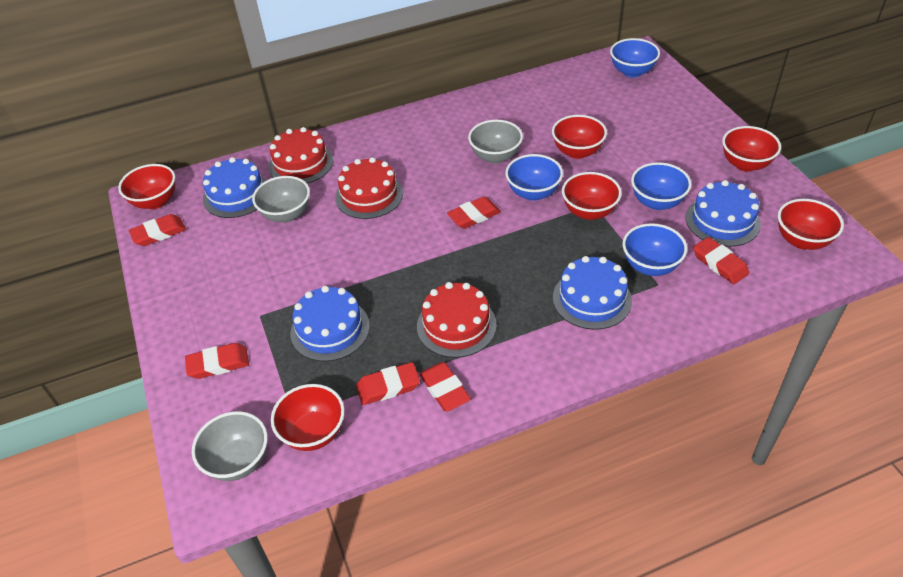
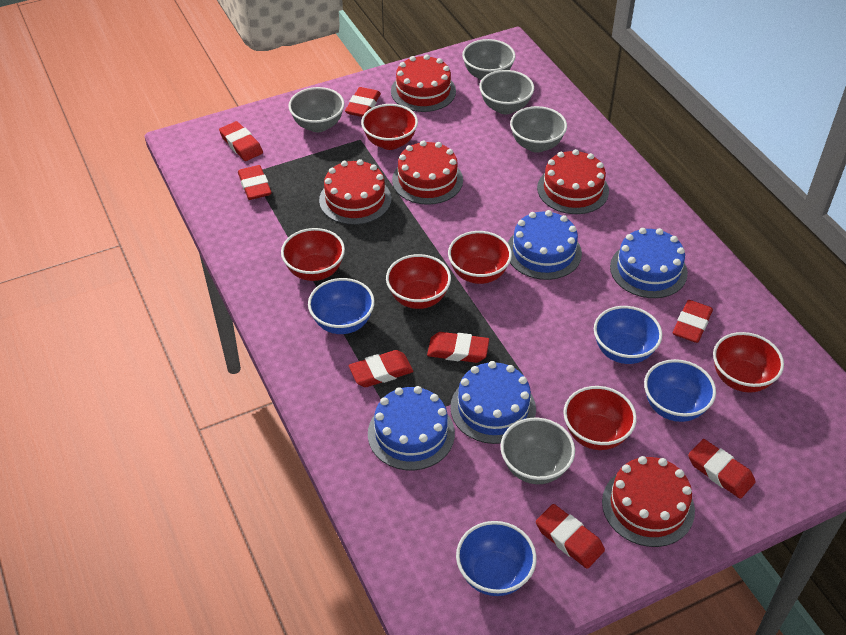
grey bowl: [192,411,268,481] [252,176,310,223] [468,120,523,164] = 3 -> [288,87,344,132] [462,39,516,80] [479,70,534,114] [500,418,575,484] [510,106,567,153] = 5
red cake: [269,127,333,184] [335,157,403,219] [417,282,497,358] = 3 -> [319,159,391,225] [391,54,456,112] [392,140,463,205] [537,149,609,214] [602,456,695,547] = 5
red eraser: [129,214,186,246] [185,343,249,379] [356,362,420,405] [419,362,471,411] [447,197,501,229] [693,237,749,284] = 6 -> [219,121,263,161] [238,165,272,200] [345,87,381,117] [349,350,413,387] [427,332,489,363] [536,504,605,569] [673,300,713,343] [688,439,755,499] = 8

